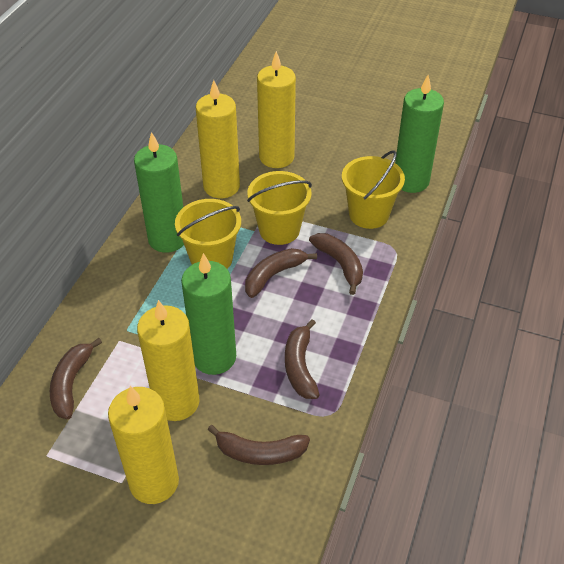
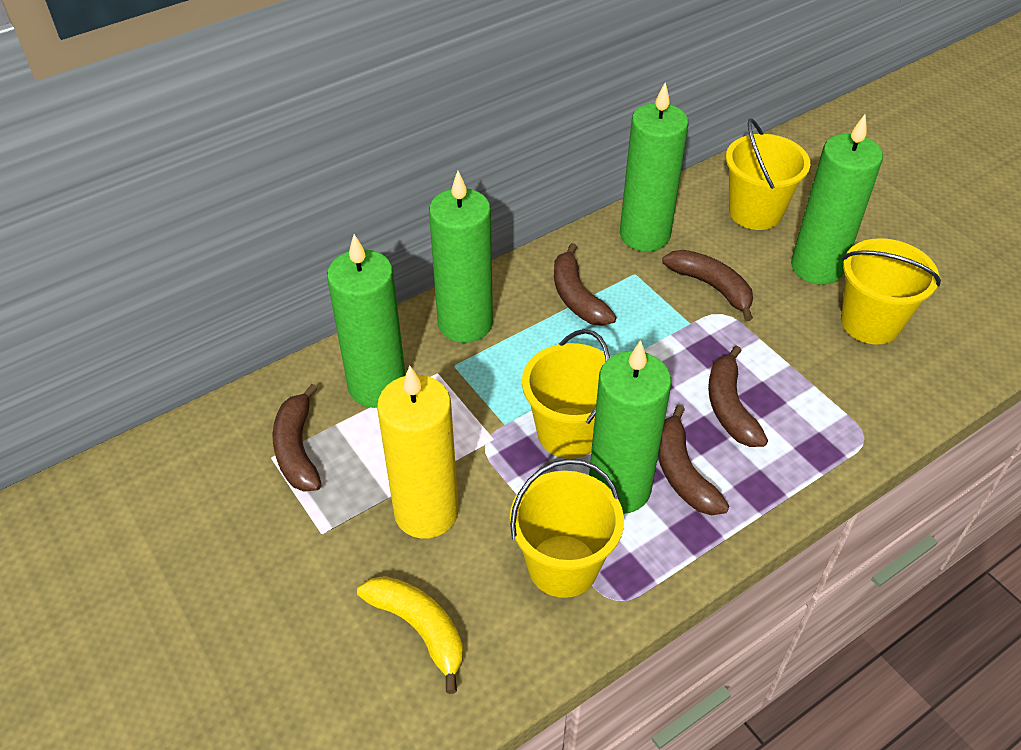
green candle: [134,132,184,253] [181,253,236,375] [395,75,444,193] = 3 -> [327,234,406,408] [429,171,493,343] [589,340,671,514] [620,82,688,252] [791,114,883,285] = 5
yellow banana: none = 0 -> [357,576,463,694] = 1
yellow bucket: [175,199,241,269] [247,171,312,245] [342,150,405,229] = 3 -> [510,459,624,598] [522,329,610,459] [726,119,810,230] [841,238,941,345] = 4
yellow candle: [108,386,179,504] [137,300,200,421] [196,80,240,198] [257,51,296,168] = 4 -> [377,366,458,539] = 1

